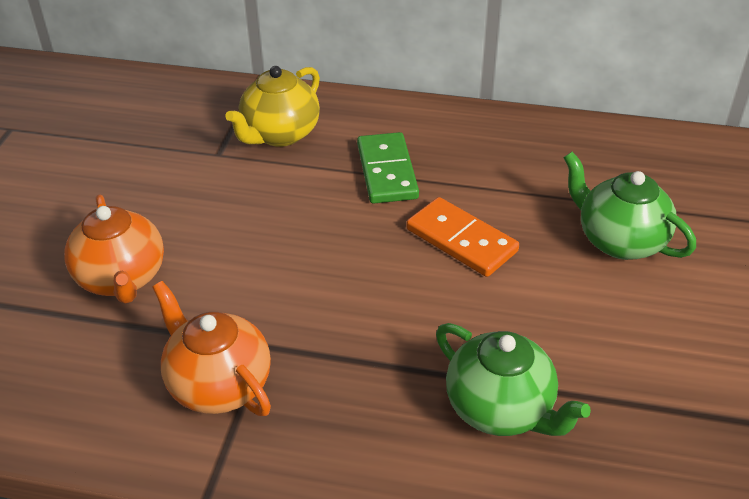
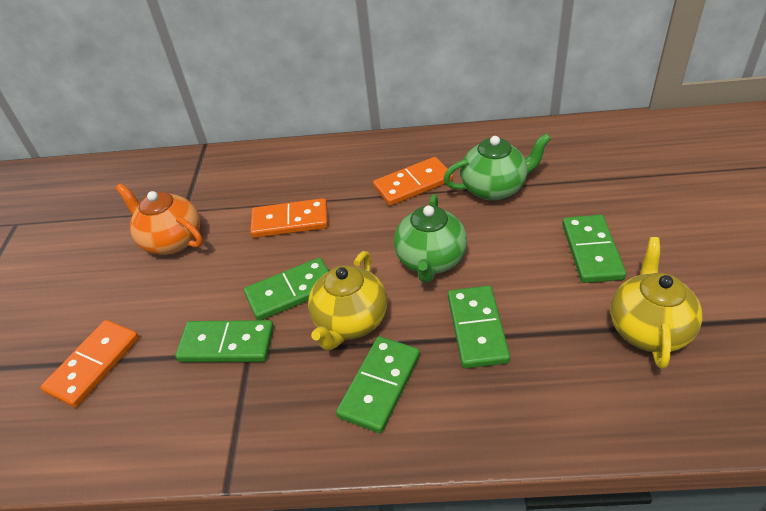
green domino: [357,132,419,204] = 1 -> [175,320,274,362] [244,258,329,320] [336,336,420,433] [448,286,510,368] [562,215,626,283] = 5
orange domino: [406,197,519,277] = 1 -> [41,320,139,408] [250,198,328,238] [373,157,453,206] = 3
orange teapot: [64,194,164,304] [152,281,271,416] = 2 -> [116,183,203,255] = 1
yellow teapot: [225,66,320,147] = 1 -> [308,251,387,351] [610,237,703,369] = 2

